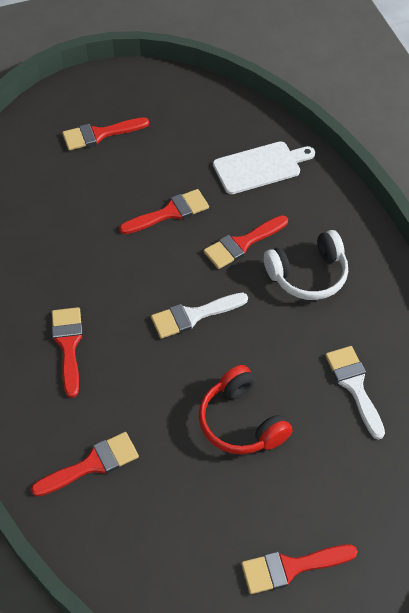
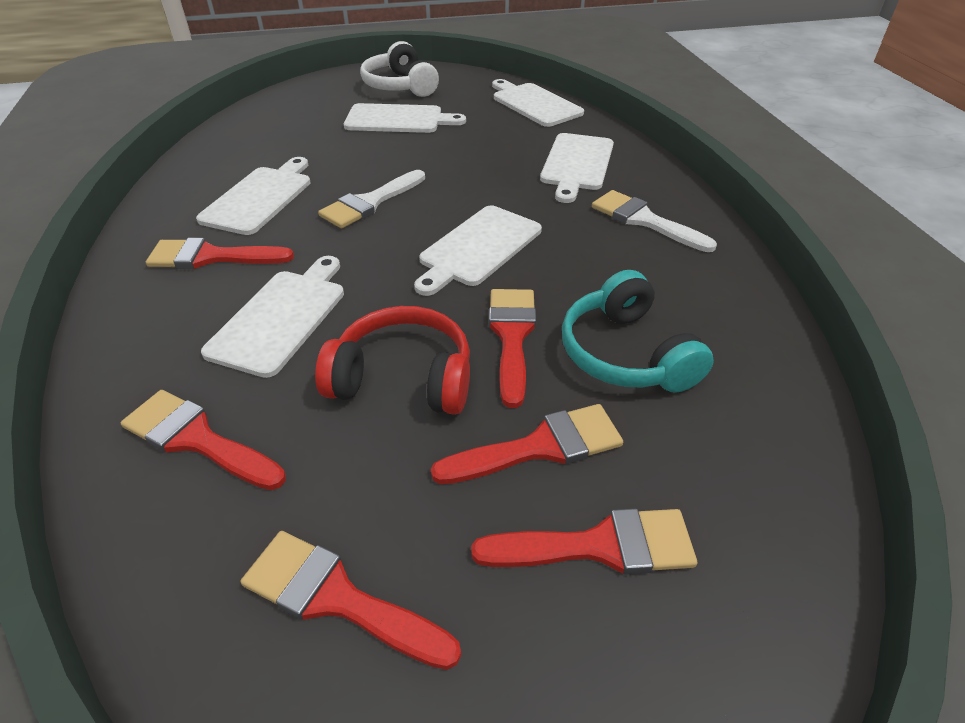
turquoise headphones: none = 0 -> [562,270,714,393] = 1
white cutting board: [213,141,315,194] = 1 -> [196,157,310,235] [201,256,344,378] [344,103,466,133] [414,205,542,296] [492,79,584,127] [540,133,614,203] = 6

